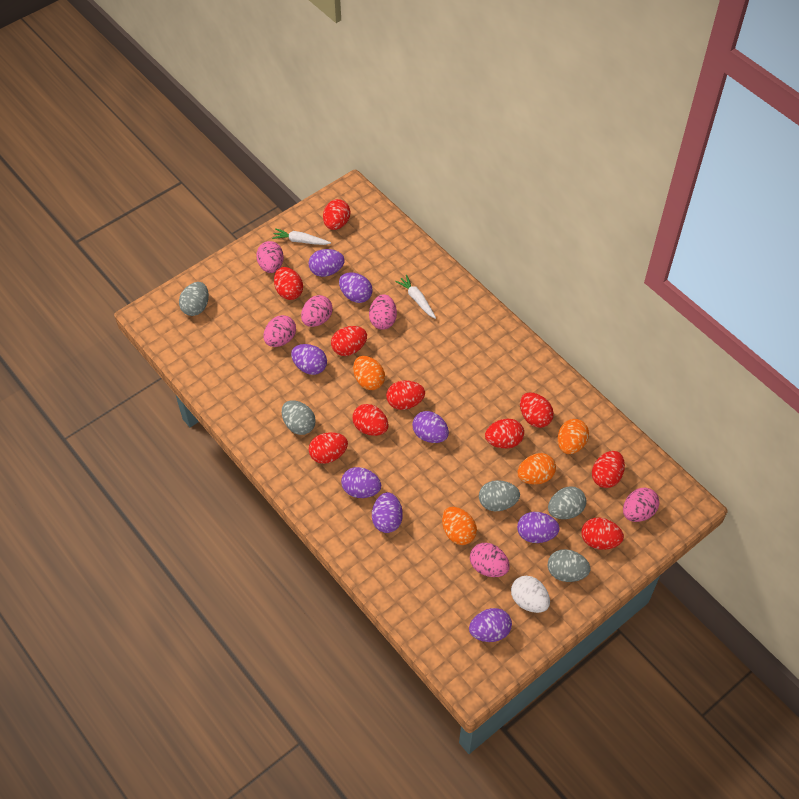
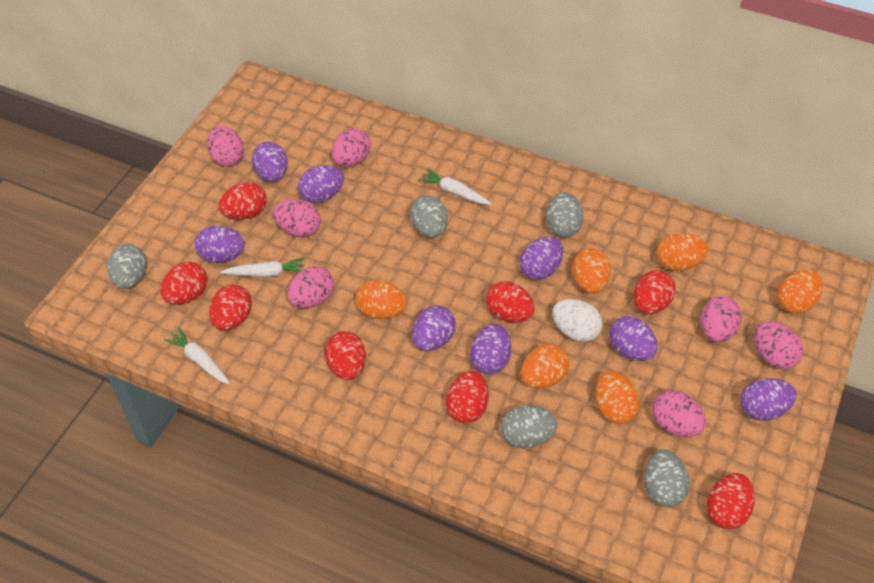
orange egg: [353,356,385,390] [442,507,477,545] [517,453,556,484] [558,419,589,454] = 4 -> [356,280,407,319] [521,344,569,388] [572,248,611,293] [595,371,640,424] [657,233,708,271] [777,270,823,314] = 6
pink egg: [256,241,284,273] [263,315,296,347] [301,295,333,327] [369,294,397,330] [470,543,510,577] [623,488,659,522] = 6 -> [207,126,244,167] [273,199,321,237] [287,266,334,308] [332,128,371,167] [652,390,706,437] [701,296,742,343] [754,321,803,369] = 7
red egg: [274,267,303,300] [309,432,348,464] [323,199,350,230] [331,326,367,356] [352,404,389,436] [386,381,425,410] [485,419,524,448] [520,392,554,428] [581,518,624,550] [592,451,625,488] = 10 -> [160,262,208,305] [209,285,252,331] [219,182,267,220] [325,331,366,380] [446,371,489,424] [486,281,535,323] [634,270,676,314] [707,473,755,529] = 8
white carrot: [272,228,331,245] [395,275,436,319] = 2 -> [164,327,230,385] [220,258,305,277] [419,168,492,205] = 3

